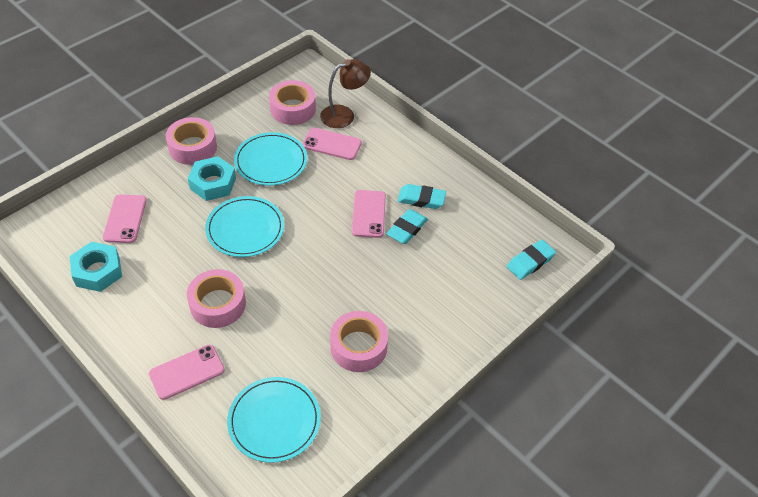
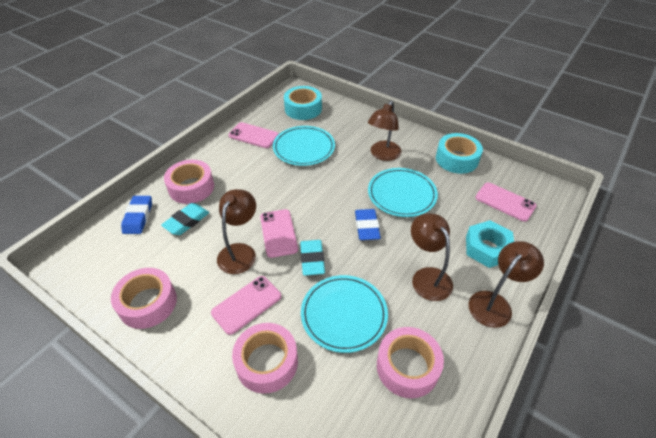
blue eraser: none = 0 -> [121,196,152,234] [355,209,381,240] = 2
brown lamp: [320,59,371,128] = 1 -> [217,189,256,274] [368,101,401,161] [411,213,453,301] [469,241,544,328] = 4
turquoise eraser: [386,209,428,244] [398,184,446,209] [507,240,556,280] = 3 -> [161,203,209,235] [300,240,325,276] = 2
turquoise nut: [70,242,122,292] [188,156,236,201] = 2 -> [466,220,514,268] = 1
turquoise tape: none = 0 -> [284,86,322,120] [436,133,483,174] = 2

